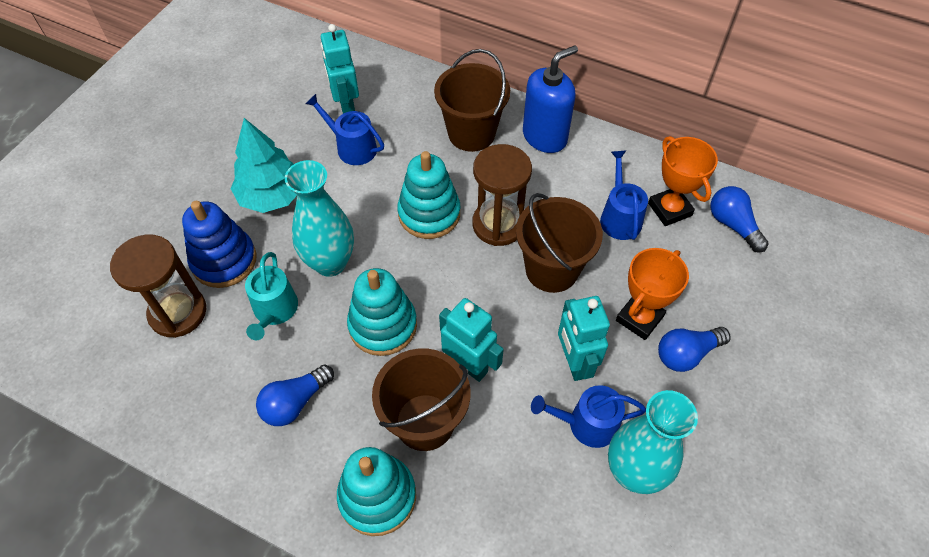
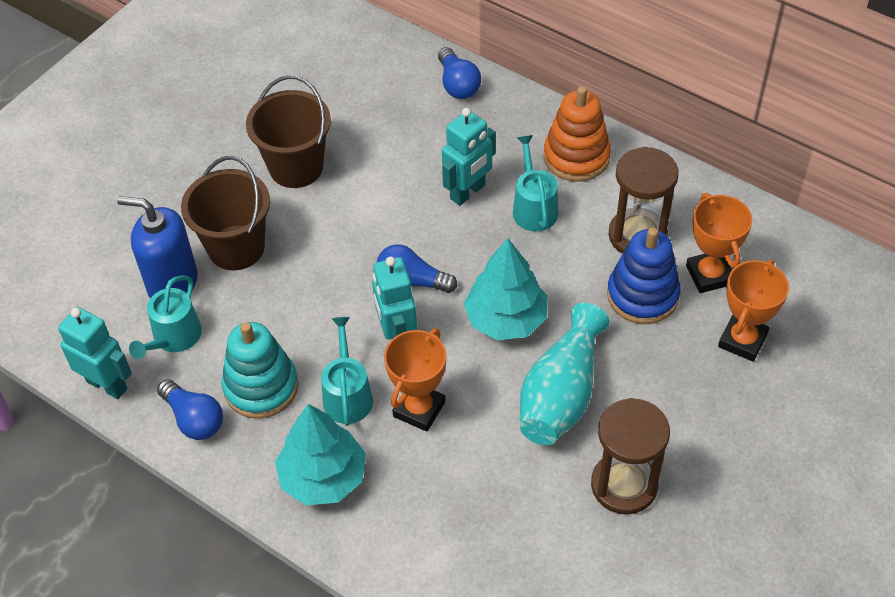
blue watering can: [306,94,384,165] [531,385,646,448] [600,150,648,240] = 3 -> none = 0
brown bucket: [372,348,470,451] [434,49,510,152] [516,193,603,293] = 3 -> [181,156,270,270] [246,75,331,188] = 2
orange stacking toy: none = 0 -> [543,86,611,182] = 1
orange trophy: [616,248,689,340] [648,136,718,226] = 2 -> [384,328,447,432] [686,193,752,293] [718,260,789,361] = 3
turquoise stacking toy: [337,447,416,536] [347,268,417,356] [397,151,460,239] = 3 -> [222,322,298,419] = 1
turquoise tree: [231,118,297,213] = 1 -> [275,404,366,505] [464,238,547,340] = 2
turquoise vase: [285,160,354,277] [608,390,698,494] = 2 -> [520,303,610,445] = 1
turquoise watering can: [245,252,298,340] = 1 -> [129,275,202,359] [321,317,373,426] [513,135,558,231] = 3

